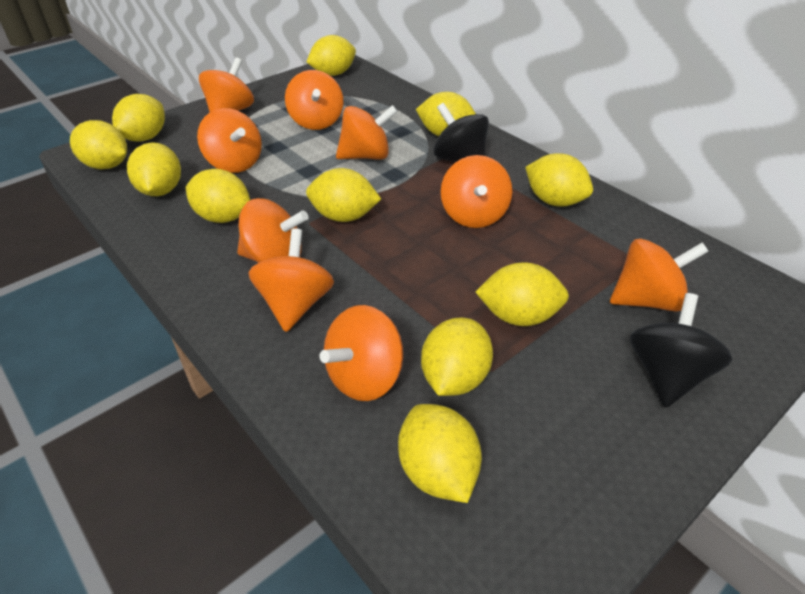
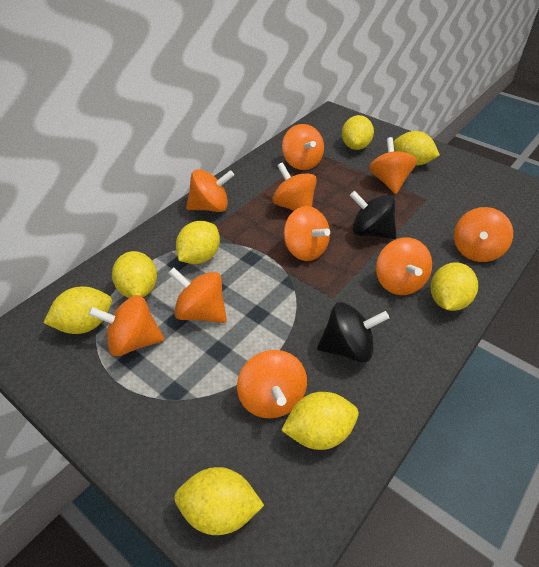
orange spinning top: [197,108,262,173] [199,57,254,112] [237,198,308,263] [248,228,334,332] [285,70,343,130] [320,305,403,401] [336,105,398,160] [441,155,512,228] [610,238,708,312] = 9 -> [88,295,164,356] [169,268,227,323] [186,169,234,212] [237,350,307,419] [272,162,317,211] [282,124,324,170] [284,206,330,261] [369,137,417,194] [376,237,432,295] [454,207,513,262] = 10
yellow lemon: [70,120,127,169] [112,94,165,142] [127,142,181,196] [186,169,250,223] [306,168,381,222] [307,35,356,76] [398,404,482,503] [416,92,476,136] [421,318,493,396] [476,262,569,326] [525,153,593,207] = 11 -> [44,287,112,334] [112,251,157,298] [174,467,264,535] [176,221,220,264] [281,392,359,450] [342,115,374,150] [393,131,440,166] [431,262,478,311] = 8

